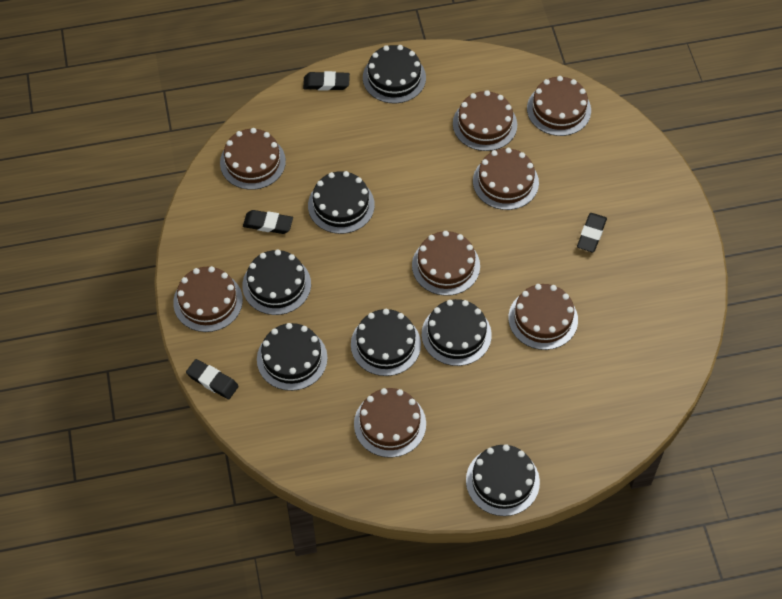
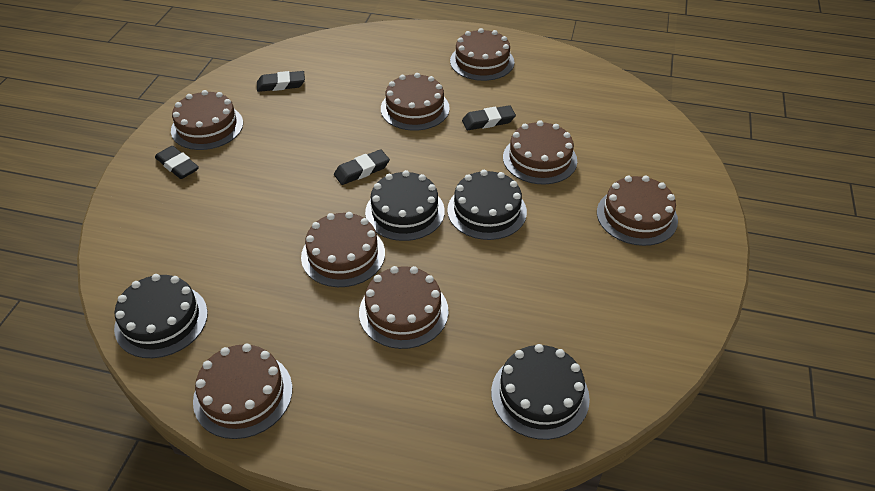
black cake: [242,250,311,315] [257,323,328,391] [308,171,375,234] [351,309,421,376] [363,45,426,103] [422,299,492,366] [466,444,540,516] = 7 -> [114,274,208,358] [365,170,445,241] [447,170,527,240] [491,344,590,440] = 4

